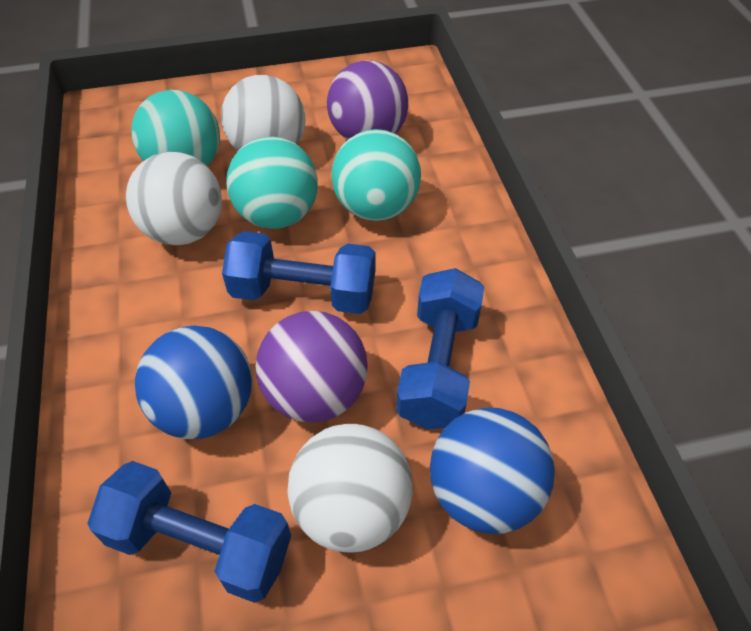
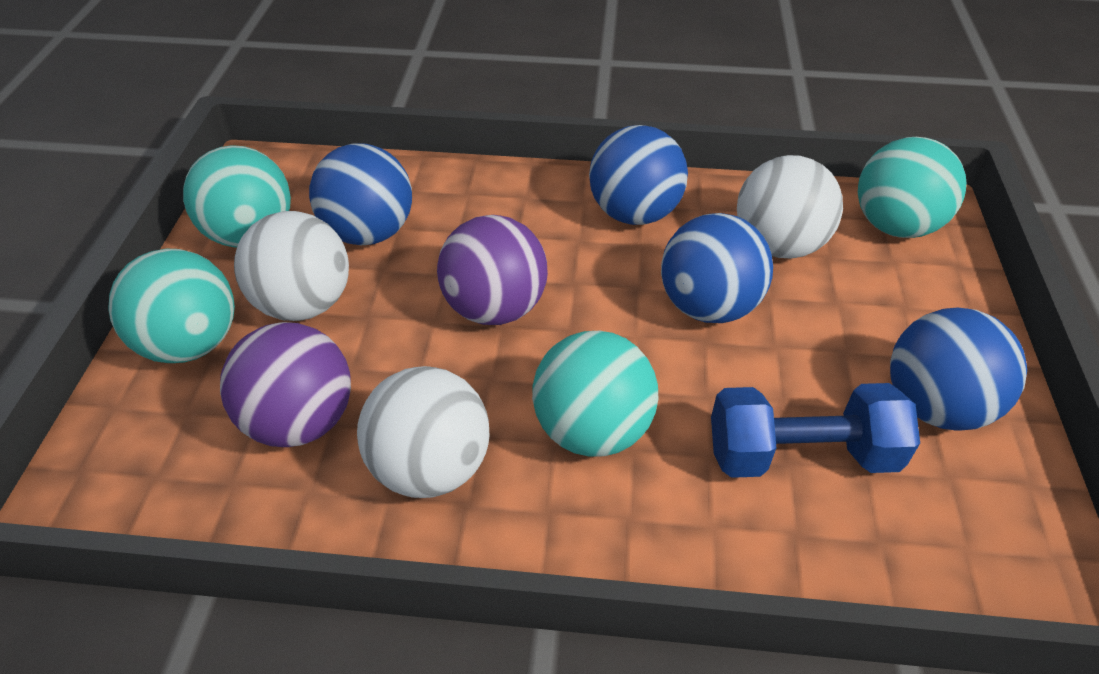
blue ball: [135,325,252,439] [430,408,555,534] = 2 -> [309,143,412,245] [589,125,688,225] [661,213,773,323] [890,308,1027,431] = 4
blue dumbbell: [87,461,291,603] [222,231,375,314] [396,268,484,429] = 3 -> [711,383,920,478] = 1
turquoise ball: [131,90,220,166] [226,136,318,229] [331,129,421,221] = 3 -> [108,249,235,363] [183,145,291,248] [532,331,658,457] [858,137,967,238] = 4

